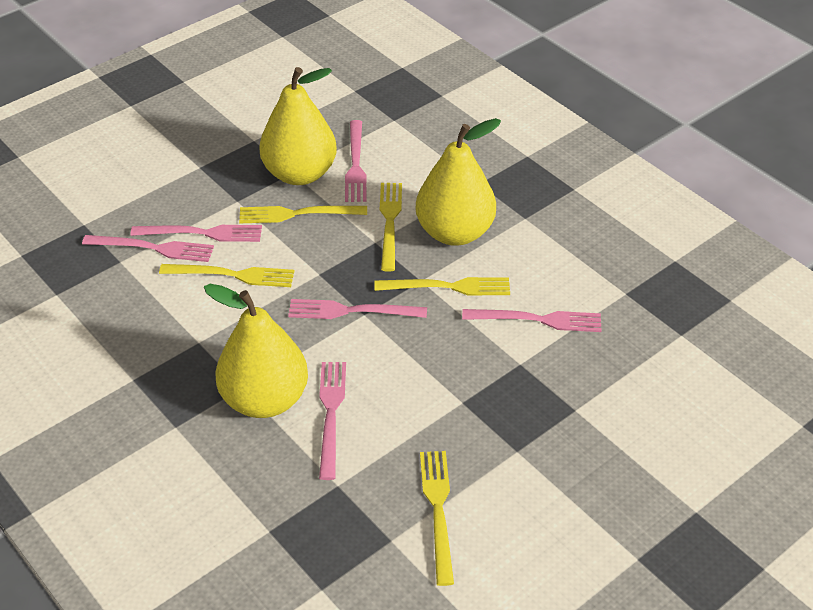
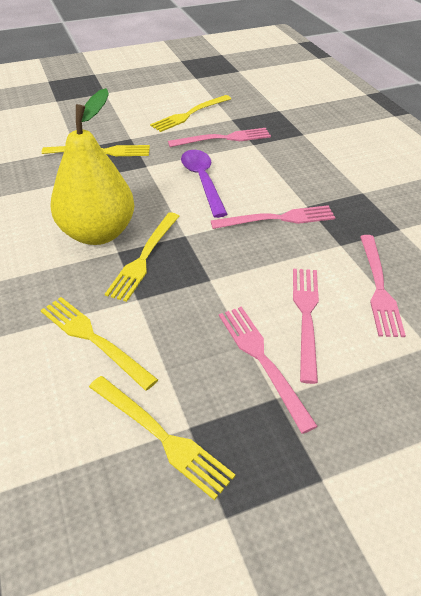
pink fork: [82,235,214,262] [130,225,262,242] [288,299,427,319] [319,362,346,480] [345,120,367,202] [462,309,602,332] = 6 -> [168,128,271,147] [211,205,335,229] [219,306,318,434] [293,269,319,384] [360,235,406,337] = 5
purple spoon: none = 0 -> [181,150,227,218] = 1
yellow pear: [204,284,308,418] [259,67,337,185] [416,118,501,246] = 3 -> [51,88,135,245] = 1

